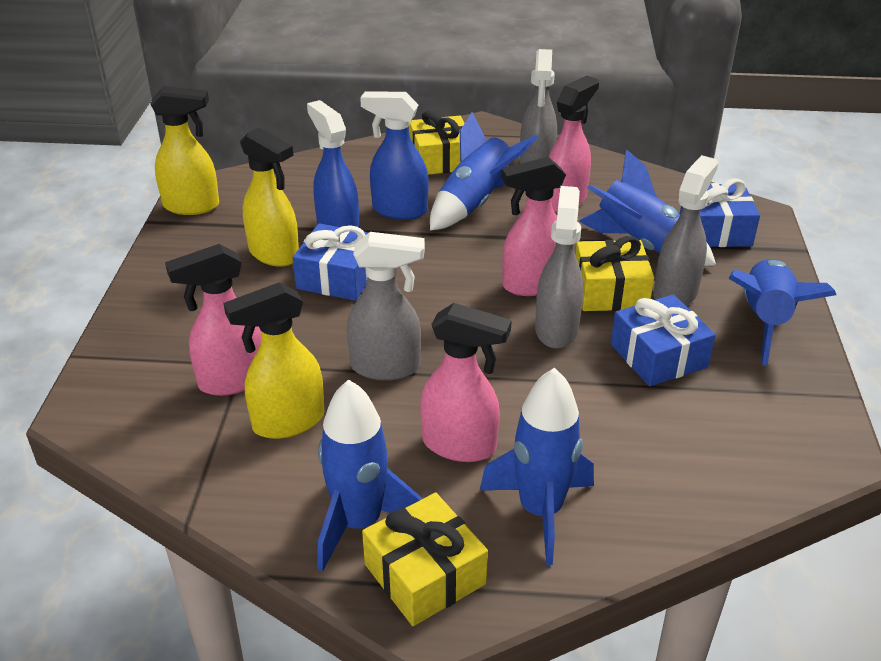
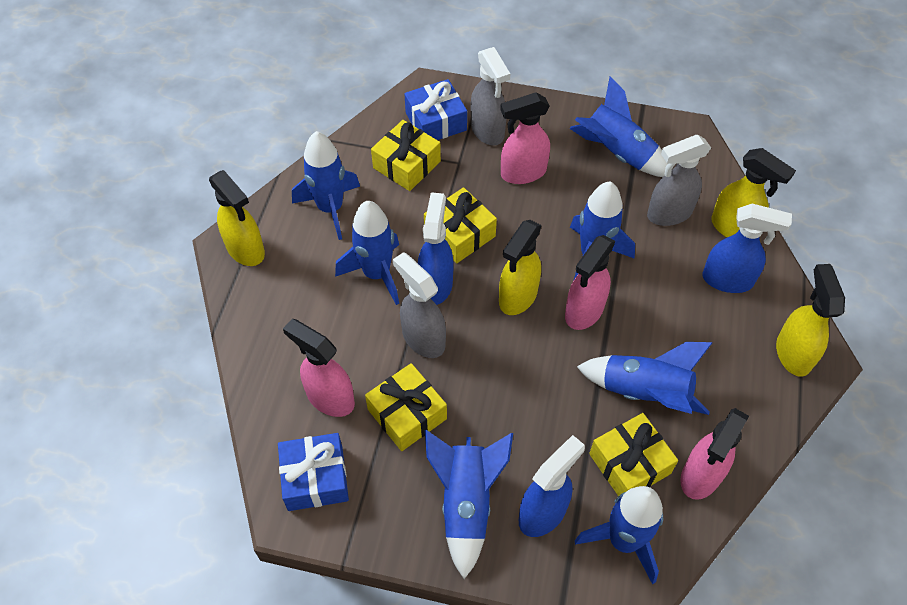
blue gift: [293,223,369,301] [611,295,716,387] [680,178,760,247] = 3 -> [278,433,349,511] [404,79,467,140] = 2
blue rocket: [318,379,422,572] [430,112,538,230] [480,368,594,565] [579,149,717,266] [729,259,836,366] = 5 -> [292,131,360,240] [335,201,399,305] [425,430,513,579] [569,76,668,177] [570,181,635,279] [575,486,663,584] [577,342,713,415] = 7
blue spray bottle: [307,100,359,227] [360,91,429,220] = 2 -> [418,192,454,305] [519,435,585,537] [702,204,792,293] = 3
grey spray bottle: [347,232,425,381] [520,49,557,164] [535,186,583,349] [653,155,718,306] = 4 -> [393,252,446,358] [470,47,510,146] [647,135,711,226] = 3
yellow gift: [362,493,488,626] [409,110,465,175] [575,236,654,311] = 3 -> [365,363,447,451] [371,120,441,191] [424,187,497,263] [589,413,678,496] = 4
yellow spray bottle: [150,86,219,215] [223,282,324,439] [240,127,299,267] = 3 -> [209,170,265,266] [499,220,542,315] [711,148,796,238] [776,264,845,377] = 4

